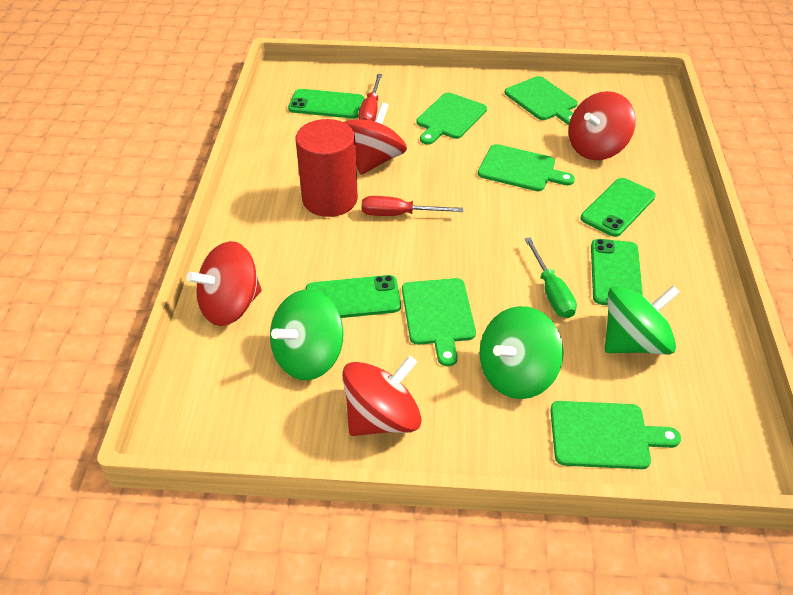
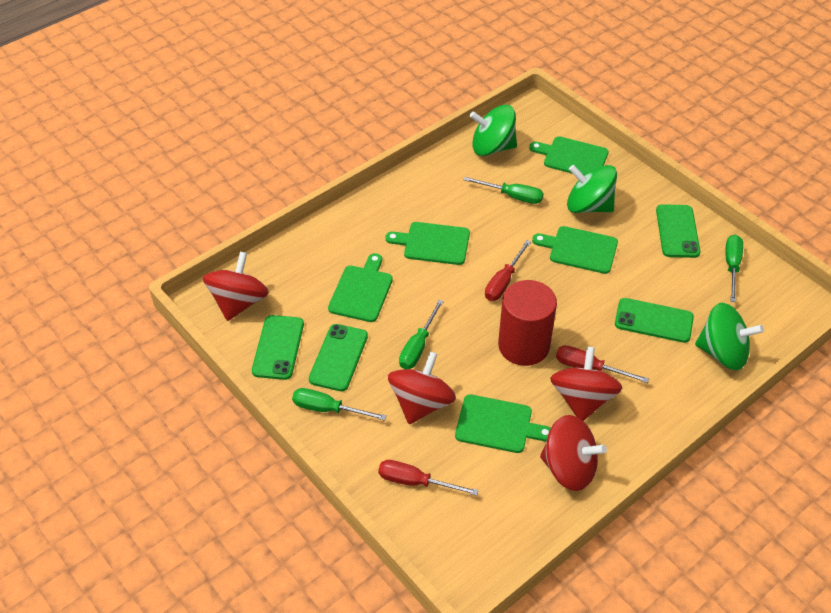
green screwdriver: [525,237,577,318] = 1 -> [292,388,387,421] [399,300,444,369] [463,177,543,204] [725,235,743,302] = 4
red screwdriver: [358,74,382,121] [362,196,463,216] = 2 -> [378,460,479,496] [485,240,531,301] [556,345,649,383] = 3

